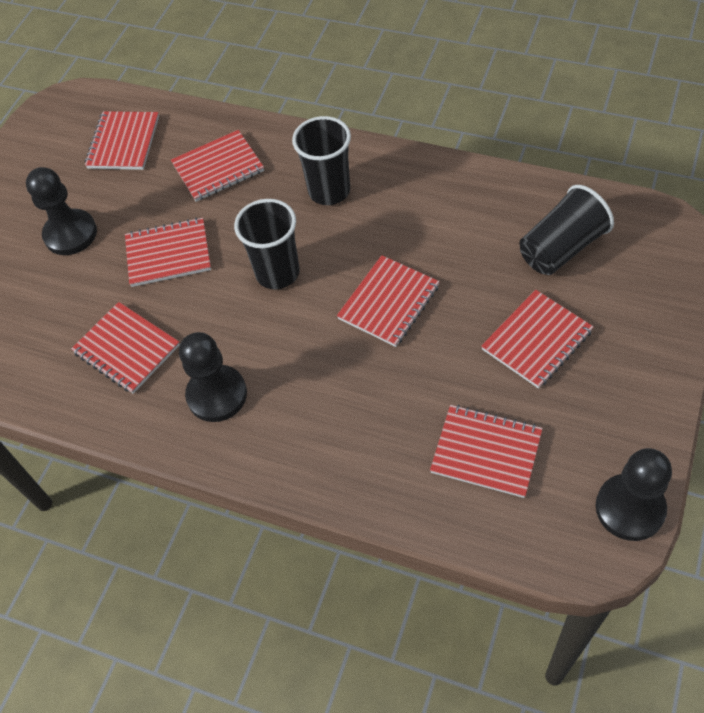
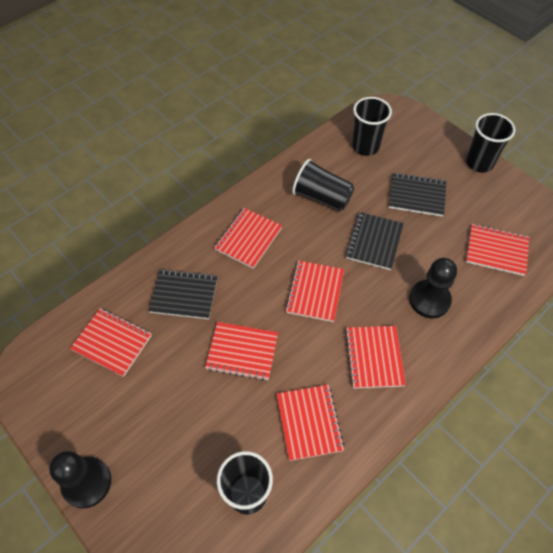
black cup: [234,199,300,289] [292,116,351,205] [520,185,614,275] = 3 -> [217,451,273,514] [292,159,354,212] [352,97,392,156] [466,113,516,173] = 4
black notebook: none = 0 -> [148,269,218,319] [346,212,404,270] [388,172,447,217] = 3
black pawn: [26,167,97,255] [179,332,247,422] [596,448,672,541] = 3 -> [49,451,111,509] [409,258,457,318] = 2

